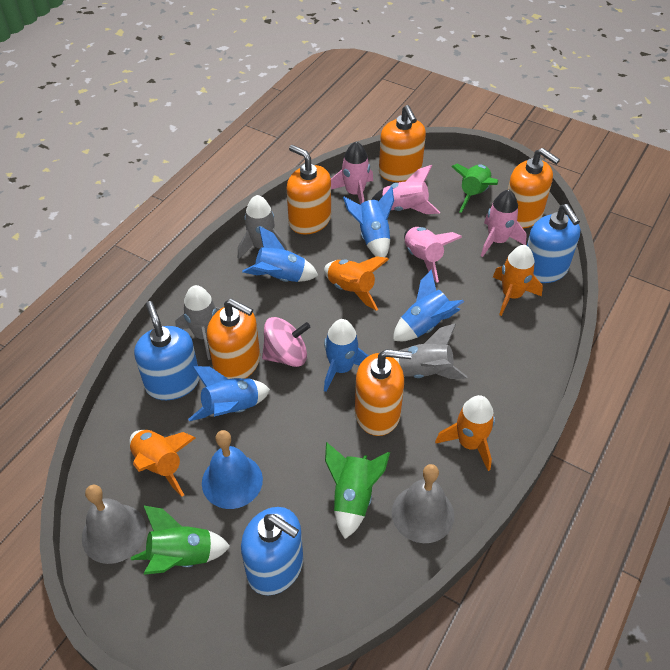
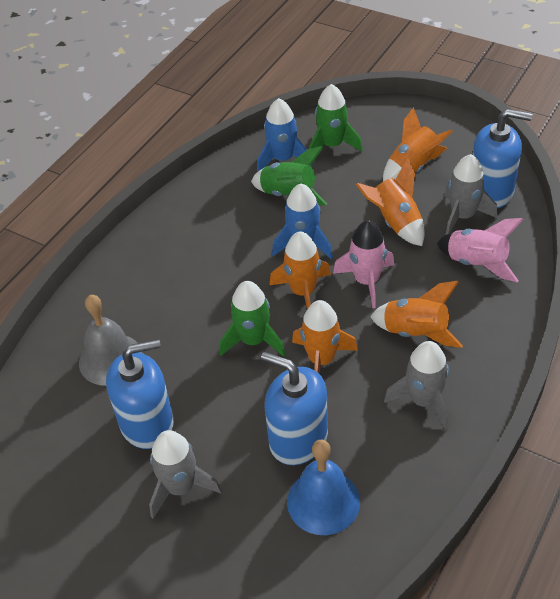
blue rocket: [188,366,270,421] [242,226,319,282] [324,319,368,392] [343,187,394,257] [393,269,464,341] = 5 -> [257,98,313,172] [272,183,333,259] = 2
grey bell: [82,485,146,564] [392,464,454,543] = 2 -> [79,295,142,386] = 1
orange rocket: [129,430,195,496] [324,256,389,311] [435,395,495,471] [493,245,543,316] = 4 -> [270,231,331,309] [292,300,358,374] [356,158,425,246] [370,281,463,348] [383,107,453,181] = 5
orange soap dispenser: [207,298,260,379] [287,145,331,234] [355,349,412,436] [379,105,426,182] [508,148,560,228] = 5 -> none = 0
pink rocket: [331,141,373,204] [372,165,440,214] [404,227,462,283] [481,190,527,257] = 4 -> [333,220,394,308] [437,218,524,282] = 2
pink spinning top: [262,317,310,367] = 1 -> none = 0

